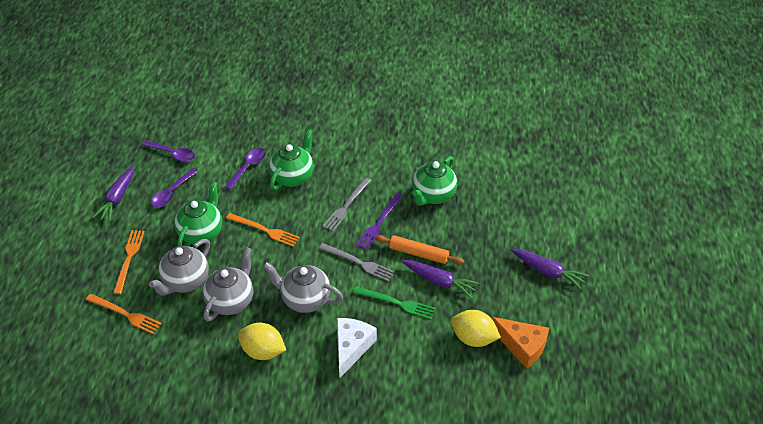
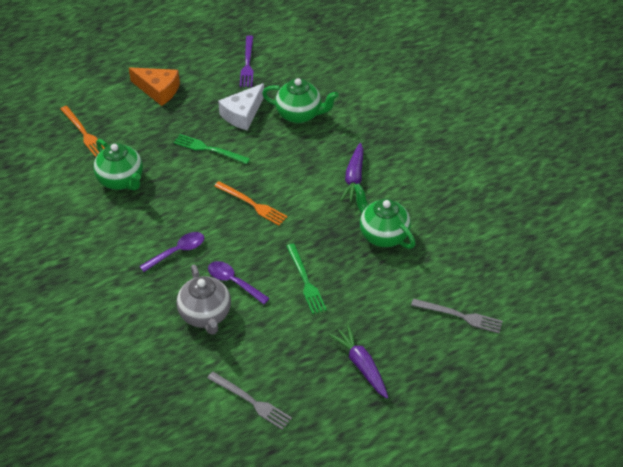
green fork: [353,286,436,319] = 1 -> [174,134,250,164] [286,243,327,314] = 2
grey teapot: [149,239,210,295] [203,247,253,322] [263,262,343,313] = 3 -> [177,265,231,335] = 1
orange fork: [86,294,162,334] [113,230,145,294] [226,213,300,247] = 3 -> [60,106,105,157] [214,181,287,226] = 2
orange rolling pin: [375,235,464,265] = 1 -> none = 0
purple carrot: [92,166,134,221] [401,260,479,298] [511,249,589,290] = 3 -> [329,325,388,399] [340,143,363,202] = 2
purple spoon: [142,140,195,162] [151,169,197,207] [224,148,266,190] = 3 -> [139,232,204,272] [208,261,270,304] = 2
yellow lemon: [238,323,286,360] [451,310,501,347] = 2 -> none = 0

